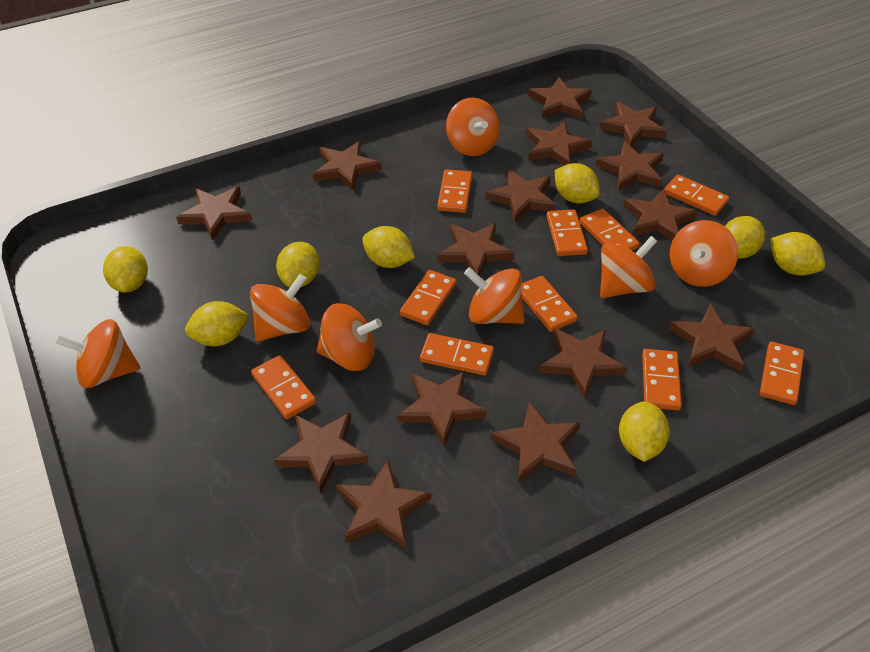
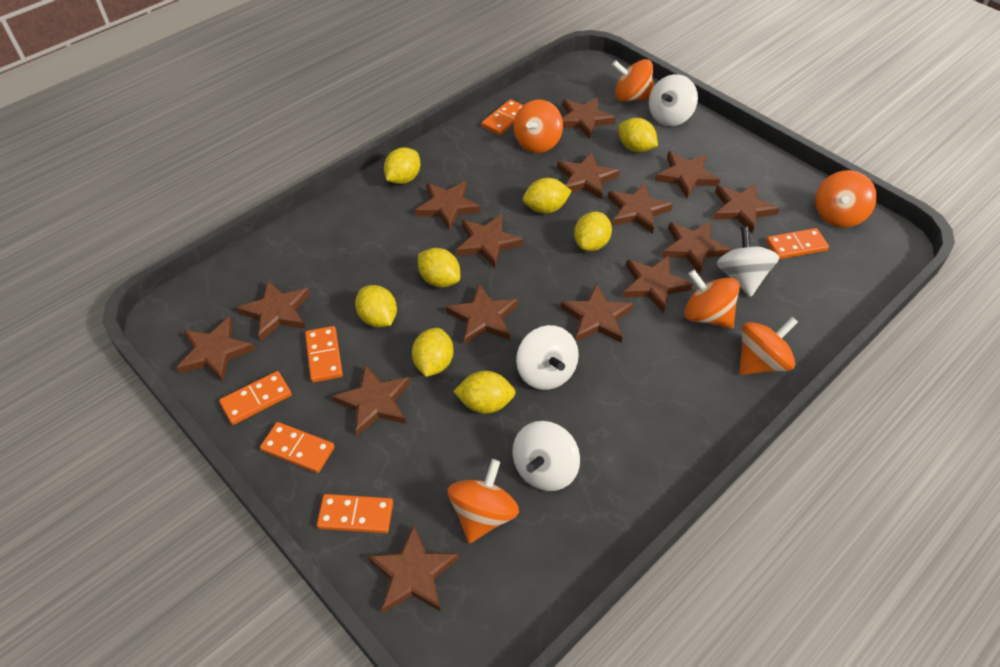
orange domino: [251,355,316,419] [400,270,457,325] [420,333,494,375] [437,169,472,213] [522,276,578,332] [547,209,588,256] [579,209,640,250] [642,349,682,411] [664,175,729,216] [760,342,804,405] = 10 -> [219,371,292,425] [260,422,335,473] [305,326,343,383] [317,494,393,533] [482,99,523,135] [766,228,829,259] = 6
orange spinning top: [55,319,141,388] [250,274,310,341] [317,303,382,371] [446,98,500,156] [464,267,525,324] [600,236,657,298] [670,220,738,287] = 7 -> [448,459,519,543] [513,99,563,153] [612,59,654,102] [684,270,740,329] [739,317,798,375] [815,170,877,227] = 6
white spinning top: none = 0 -> [512,421,580,491] [516,325,579,390] [649,74,698,126] [717,227,779,297] = 4

